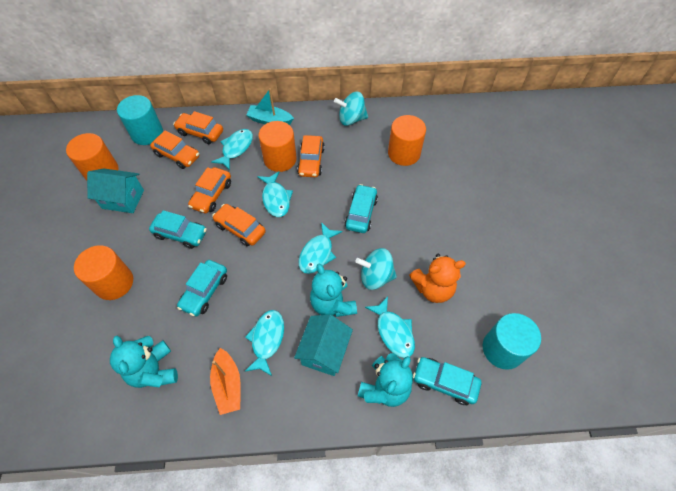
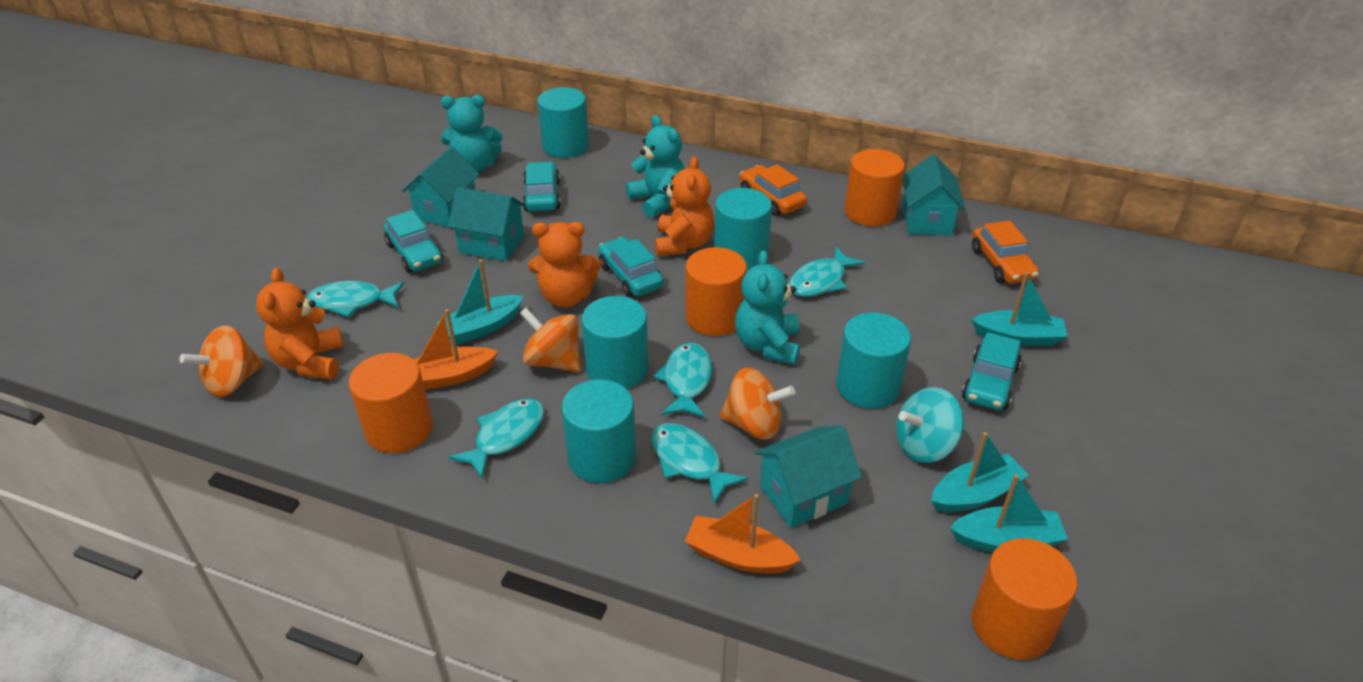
orange boat: [210,348,241,415] = 1 -> [413,309,498,389] [685,494,801,573] = 2
orange car: [150,131,199,169] [173,111,223,144] [188,167,231,213] [212,204,266,246] [297,135,325,177] = 5 -> [740,164,807,216] [972,220,1039,284] = 2
orange spinning top: none = 0 -> [179,325,264,397] [520,308,581,372] [719,368,795,440] = 3
orange teddy bear: [409,254,466,303] = 1 -> [256,268,344,379] [528,222,601,308] [655,156,714,256] = 3
turquoise boat: [246,88,294,125] = 1 -> [436,260,523,344] [931,432,1029,512] [950,474,1068,552] [971,272,1068,346] = 4
turquoise cylinder: [117,95,163,145] [483,313,541,370] = 2 -> [537,87,589,158] [561,379,636,483] [582,296,648,389] [714,188,772,270] [836,313,911,409] = 5
turquoise house: [87,168,144,213] [294,315,353,376] = 2 -> [402,146,479,228] [448,188,526,261] [755,426,862,528] [903,154,965,236] = 4
turquoise spinning top: [334,92,368,126] [355,248,397,290] = 2 -> [896,387,964,463] = 1

